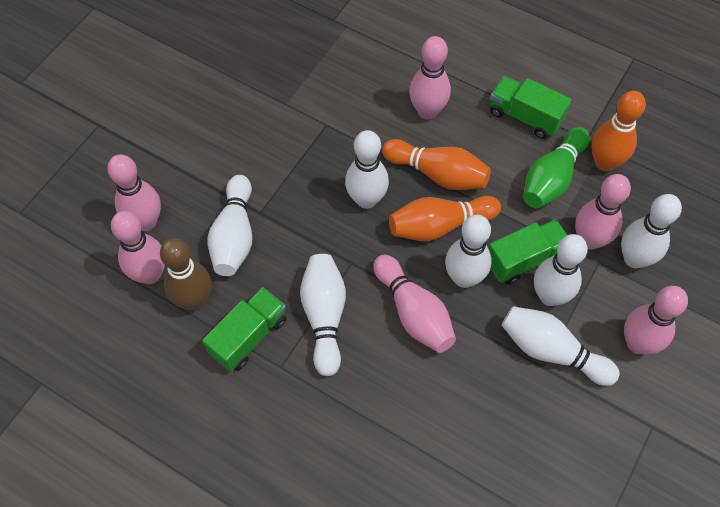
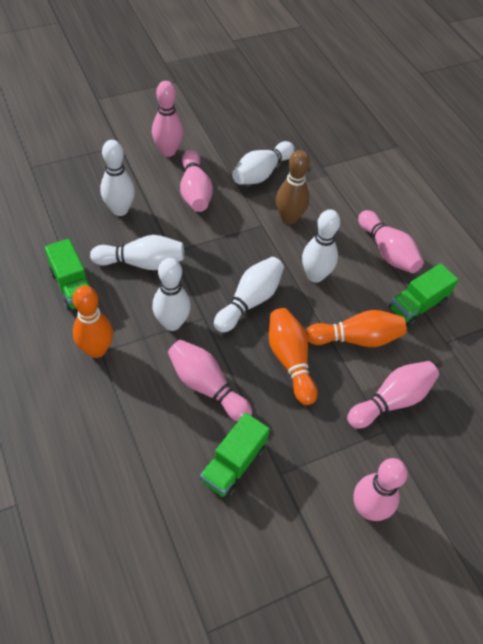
green bowling pin: [523,127,590,209] = 1 -> none = 0
white bowling pin: [207,175,253,276] [300,254,346,376] [345,130,389,209] [445,215,492,288] [501,306,620,386] [534,234,588,306] [621,194,682,268] = 7 -> [90,235,184,270] [100,140,135,216] [152,258,191,331] [214,257,284,333] [232,141,295,185] [302,209,340,283] = 6

